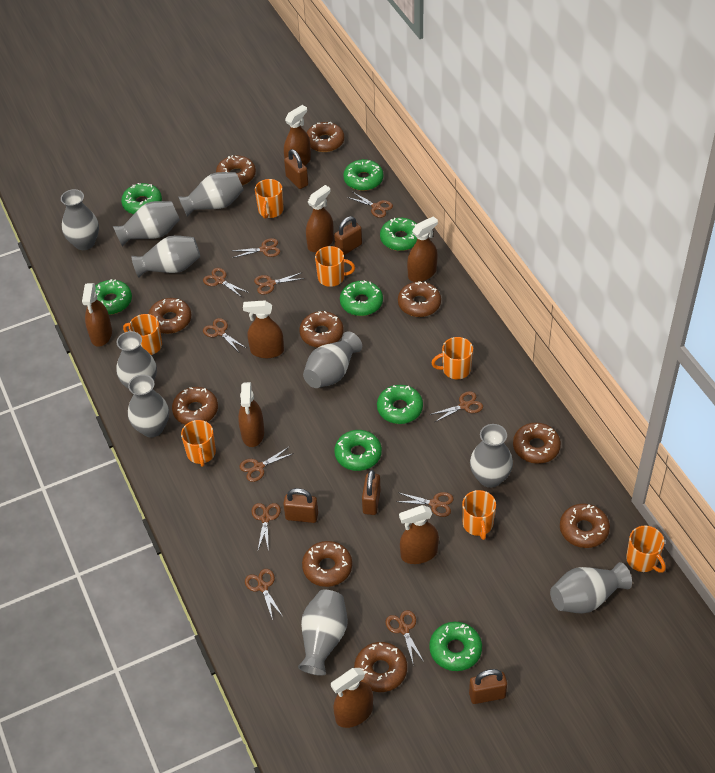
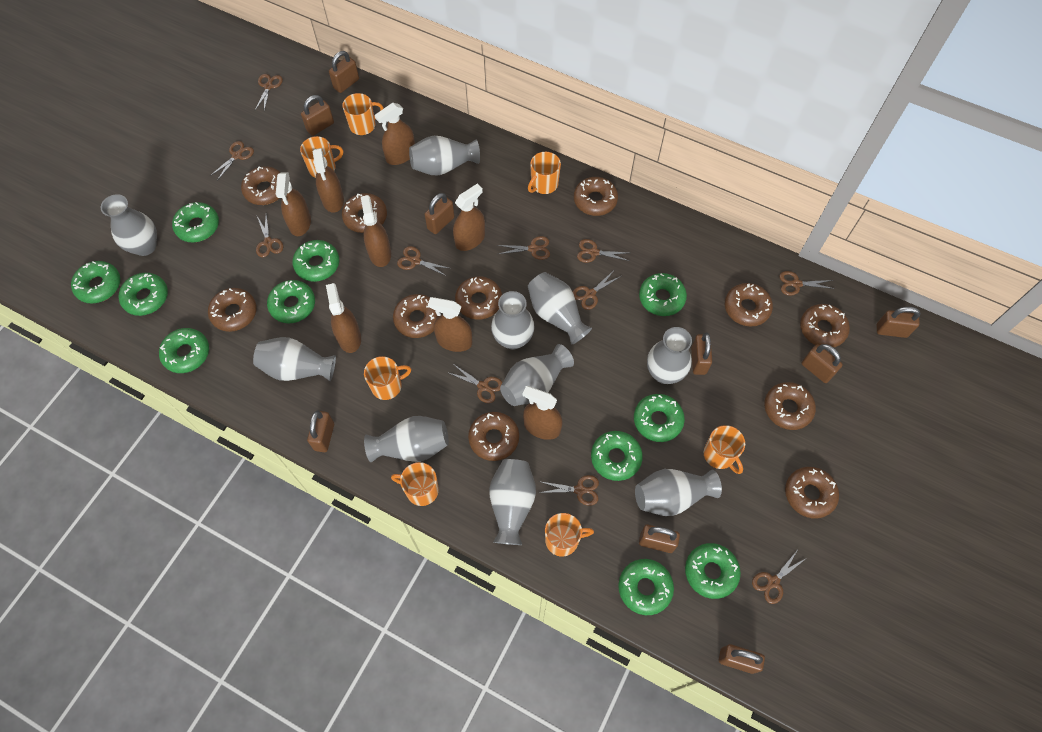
brown donut: [148,298,191,334] [172,387,218,425] [216,155,256,185] [299,311,343,348] [302,541,352,587] [307,122,344,152] [354,642,407,692] [398,281,441,317] [513,422,561,464] [560,503,610,548] = 10 -> [208,288,257,332] [241,166,281,205] [342,193,387,233] [393,294,439,338] [455,276,502,320] [468,412,519,461] [574,177,618,216] [725,283,773,327] [764,382,816,430] [785,467,839,519] [800,304,850,348] = 11
brown padlock: [283,488,318,523] [284,149,308,189] [334,216,362,255] [362,470,381,515] [469,669,507,704] = 5 -> [301,95,334,136] [307,411,334,452] [329,51,359,93] [424,193,454,234] [639,525,680,553] [691,333,712,375] [719,644,765,674] [802,344,843,383] [877,307,920,338] = 9
green donut: [95,279,132,315] [121,183,162,214] [334,430,382,471] [340,280,383,316] [343,159,383,191] [377,385,423,424] [380,218,417,251] [429,622,482,671] = 8 -> [71,261,120,304] [119,273,168,316] [159,328,209,373] [172,202,219,242] [267,280,315,323] [293,240,339,282] [591,431,643,481] [618,559,674,615] [634,394,685,442] [639,273,687,316] [685,543,741,599] = 11

